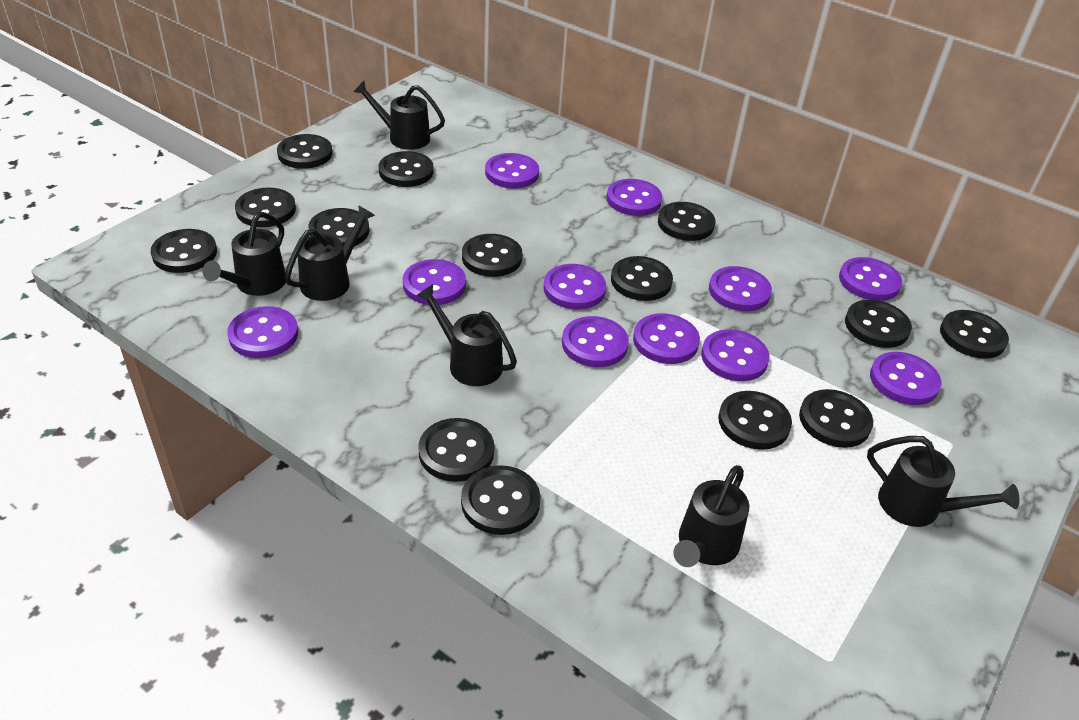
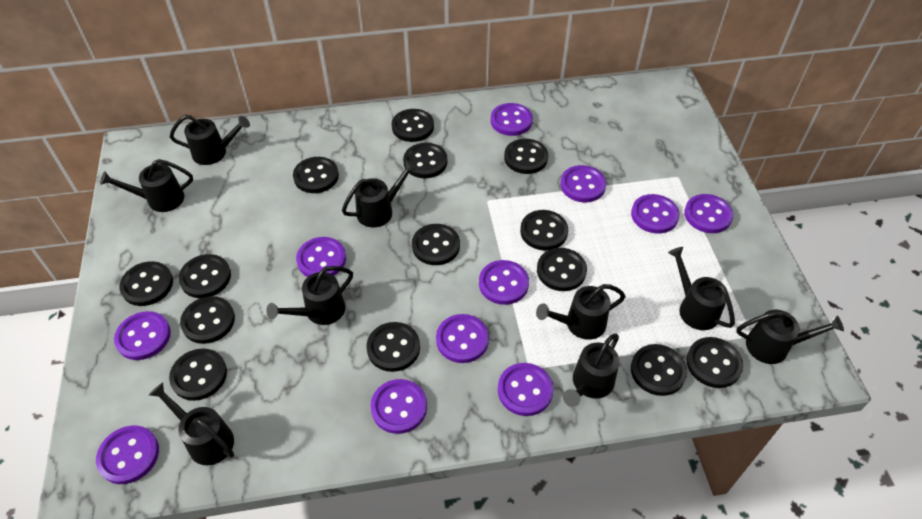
black watering can: [202,212,286,296] [284,205,375,301] [354,81,445,150] [416,284,517,386] [674,465,749,567] [867,436,1020,527] = 6 -> [100,159,193,212] [149,382,234,465] [170,115,250,165] [266,266,353,325] [342,160,417,227] [536,284,626,340] [563,334,619,407] [668,247,735,330] [736,309,844,364] = 9

